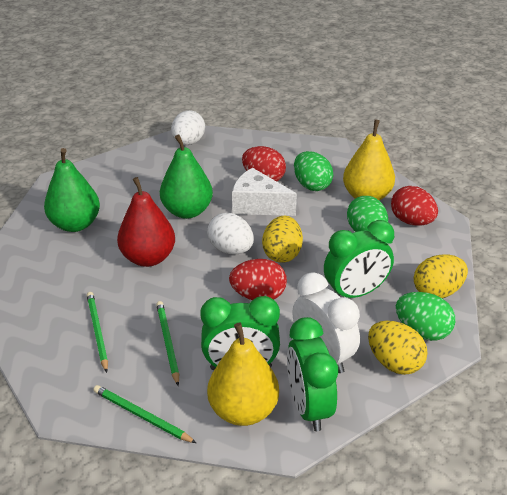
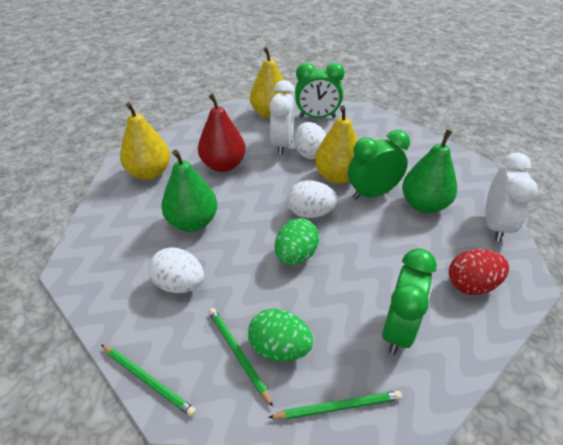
green egg: [294,151,334,191] [347,196,388,232] [396,292,455,341] = 3 -> [248,309,314,362] [275,218,319,265] = 2
red egg: [229,259,287,300] [242,146,286,181] [391,186,438,226] = 3 -> [449,249,509,295] = 1
white cheese: [232,168,297,216] = 1 -> none = 0
white clock: [292,272,360,373] = 1 -> [269,80,295,155] [485,153,538,242] = 2
white egg: [171,110,205,145] [207,213,254,254] = 2 -> [148,247,204,293] [287,180,338,218] [294,122,326,159] = 3
yellow egg: [262,216,303,263] [368,321,428,375] [414,255,468,298] = 3 -> none = 0
yellow pear: [207,322,279,426] [343,119,395,201] = 2 -> [120,102,170,180] [250,47,290,118] [315,105,358,184] = 3

